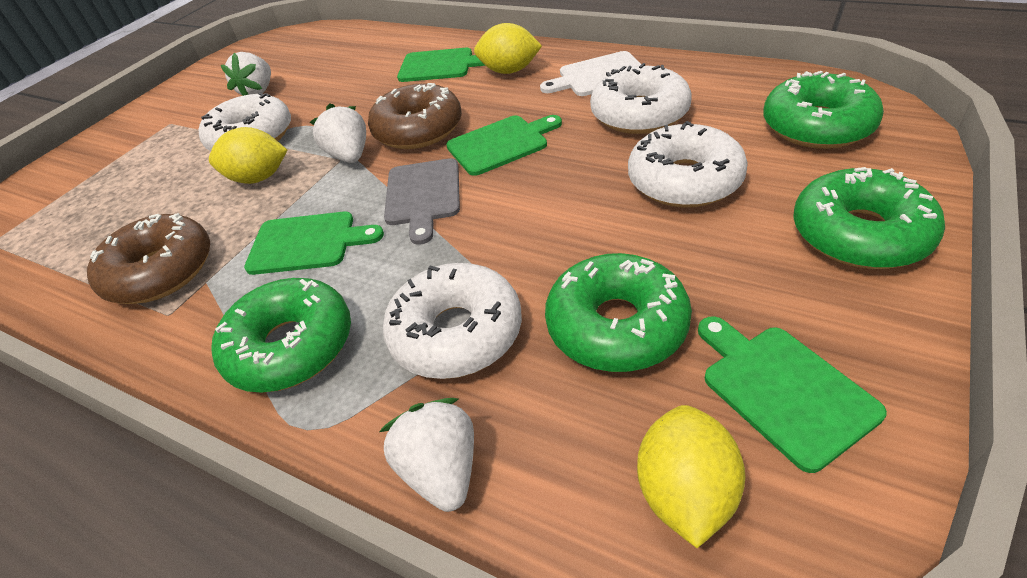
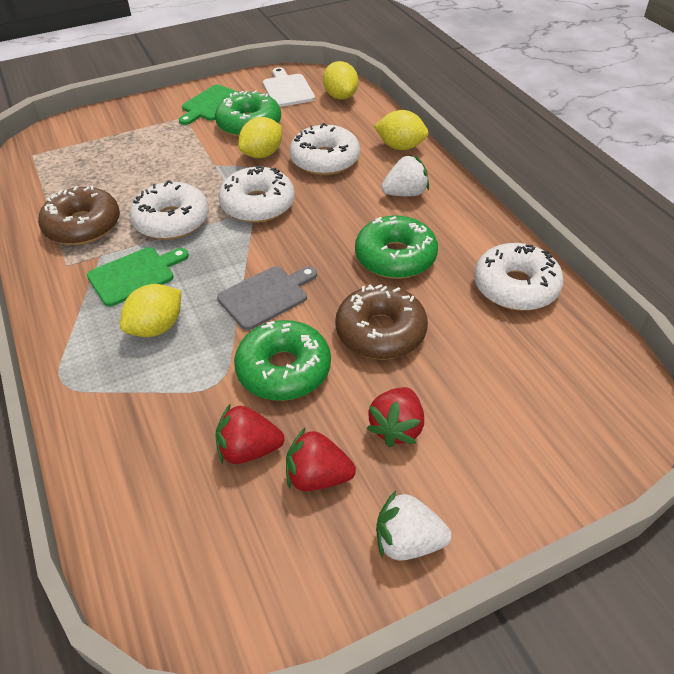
green cutting board: [244,212,384,275] [397,48,485,82] [446,115,562,176] [698,316,887,473] = 4 -> [87,247,189,307] [179,85,239,125] = 2
green donut: [211,278,351,393] [545,253,692,372] [763,71,884,149] [793,167,945,269] = 4 -> [215,91,281,137] [234,320,331,401] [355,215,438,279] = 3
red strawberry: none = 0 -> [215,403,284,464] [286,428,356,491] [367,387,424,447] = 3
white strawberry: [221,52,271,96] [310,103,366,163] [379,398,474,512] = 3 -> [376,491,452,561] [381,155,429,196] = 2
yellow lemon: [209,127,287,184] [474,23,542,74] [637,405,745,548] = 3 -> [120,284,181,337] [238,117,282,158] [323,61,358,100] [374,110,429,150] = 4

